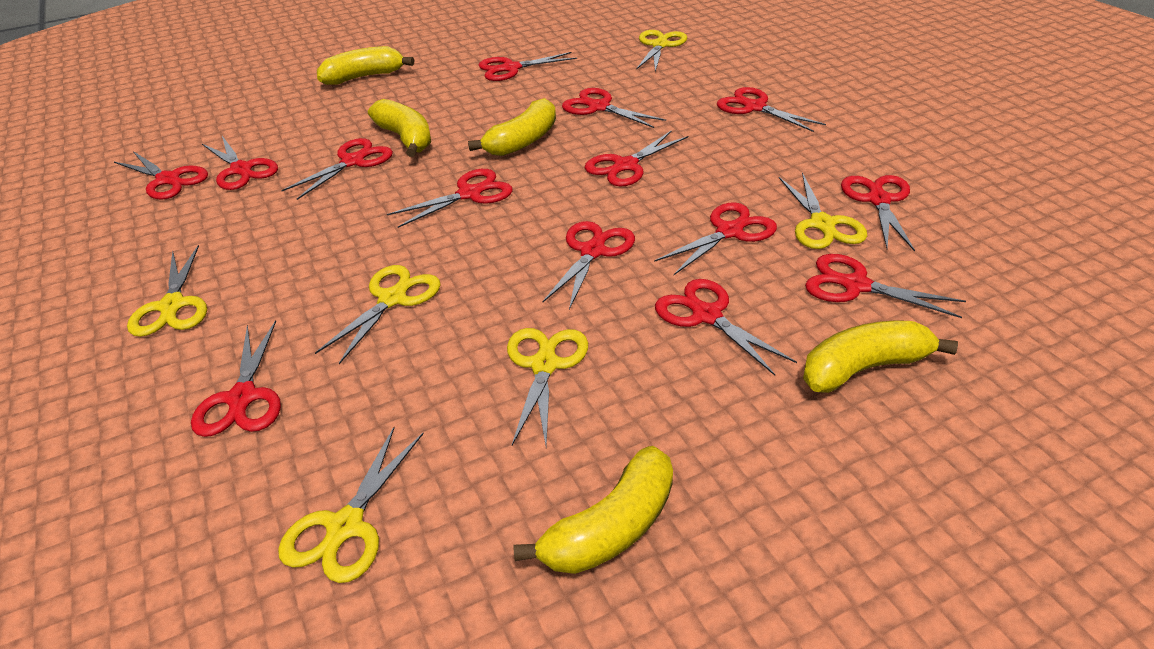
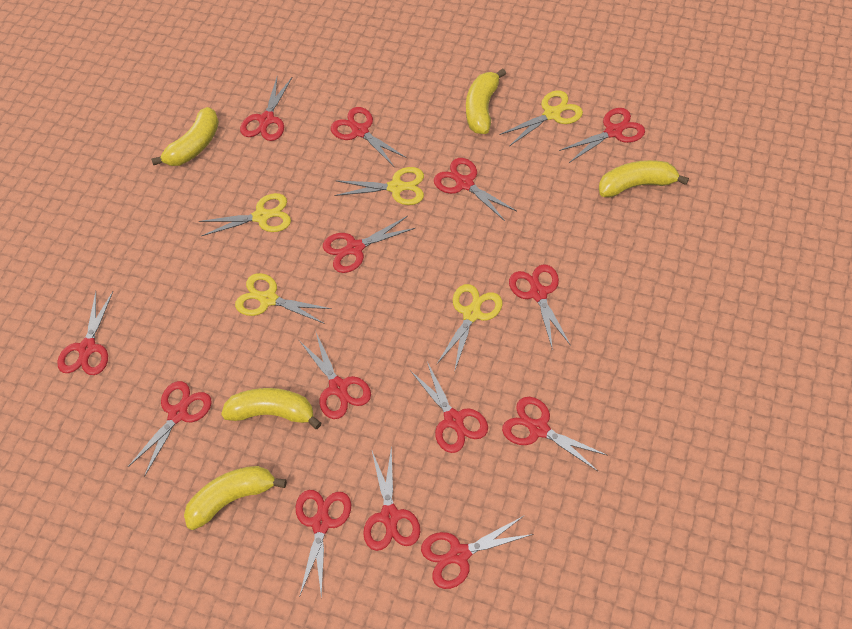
yellow scissors: [127,245,207,337] [278,427,424,583] [315,265,441,364] [507,328,588,445] [636,30,687,72] [779,173,867,249] = 6 -> [199,193,291,236] [235,273,332,324] [335,167,424,205] [436,284,502,369] [499,90,583,146] = 5

